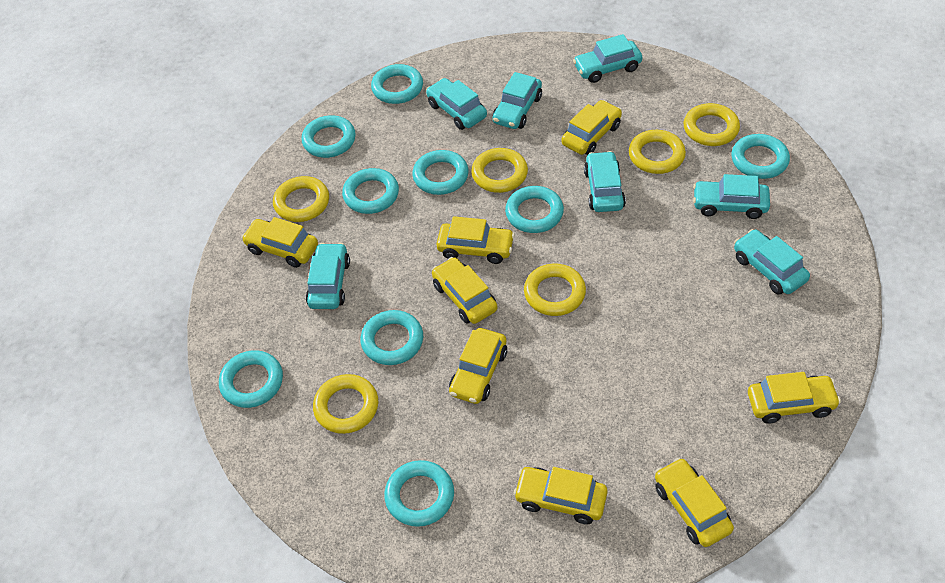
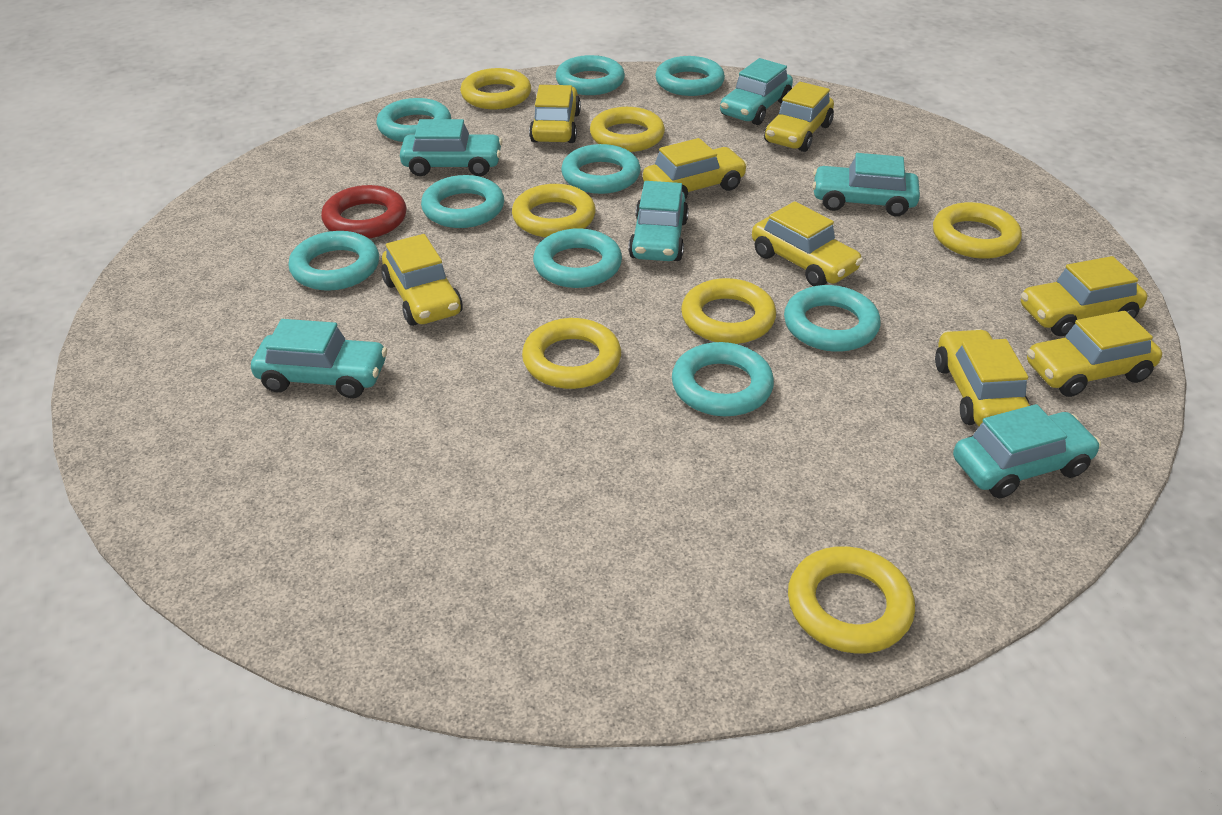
red ring: none = 0 -> [321,185,407,239] = 1
turquoise car: [306,243,350,309] [426,78,487,130] [493,72,542,129] [573,34,642,83] [584,151,626,212] [693,174,770,219] [734,229,810,295] = 7 -> [251,319,387,398] [400,119,503,176] [628,181,689,261] [720,58,793,125] [812,153,920,216] [953,404,1101,498] = 6
yellow ring: [273,176,329,222] [313,374,378,434] [471,148,528,193] [524,263,586,316] [629,130,686,174] [684,103,740,146] = 6 -> [460,68,531,109] [512,184,596,237] [522,318,621,389] [590,107,665,152] [681,278,776,344] [788,546,915,654] [933,202,1022,259] = 7

